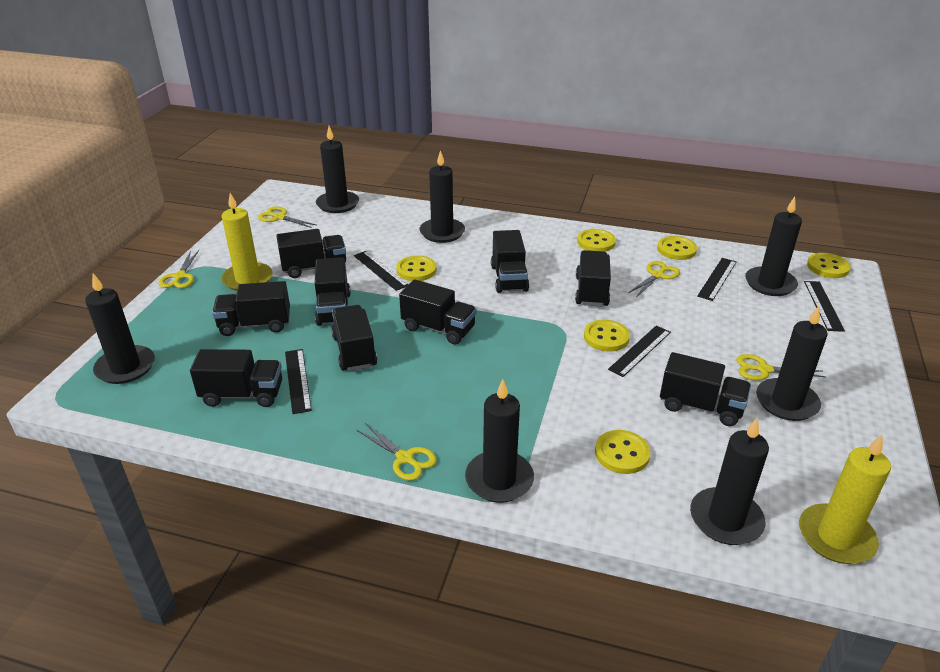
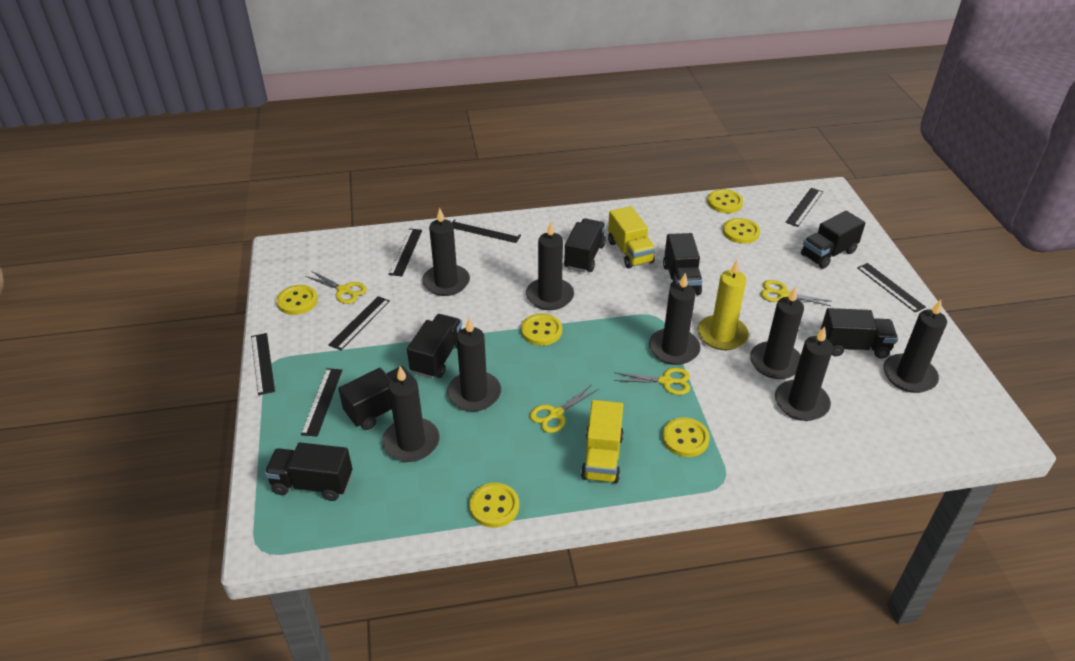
black candle: [85,273,155,384] [316,126,359,213] [420,150,465,243] [465,379,534,503] [690,417,769,545] [745,197,802,296] [756,306,828,421] = 7 -> [382,366,440,462] [422,208,470,296] [447,318,501,411] [526,222,574,310] [649,273,701,365] [750,286,804,379] [775,326,833,421] [884,300,947,393] = 8
black ruler: [285,349,312,414] [354,251,408,291] [608,326,671,377] [697,258,736,301] [804,281,845,332] = 5 -> [251,333,275,395] [301,368,342,437] [329,296,390,350] [388,228,422,276] [452,219,521,243] [785,188,823,227] [857,263,926,313] = 7
black truck: [190,349,282,407] [212,281,290,336] [276,229,346,278] [315,257,351,326] [331,305,377,371] [399,279,477,345] [491,230,529,293] [575,250,611,307] [660,352,751,426] = 9 -> [264,442,352,501] [338,366,418,430] [407,314,462,379] [564,218,606,273] [663,233,703,295] [801,211,865,269] [821,308,898,359] = 7
yellow candle: [221,193,273,291] [799,435,891,564] = 2 -> [697,260,749,350] = 1
yellow scissors: [159,250,199,288] [258,206,316,228] [356,423,437,481] [628,261,680,297] [736,354,825,380] = 5 -> [305,271,367,304] [530,384,599,433] [613,368,690,395] [760,280,832,306] = 4
yellow truck: none = 0 -> [581,400,624,483] [608,206,656,268] = 2

